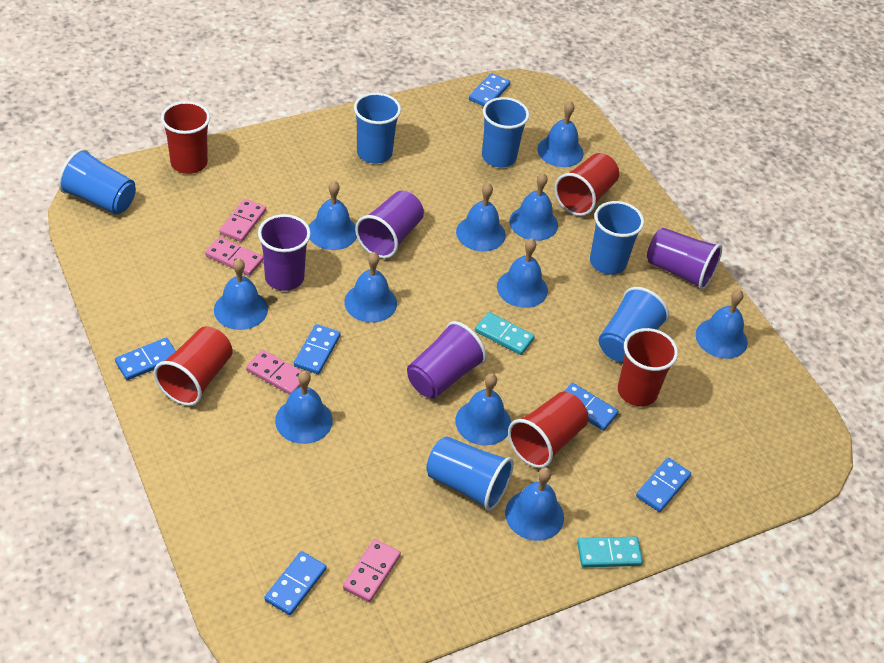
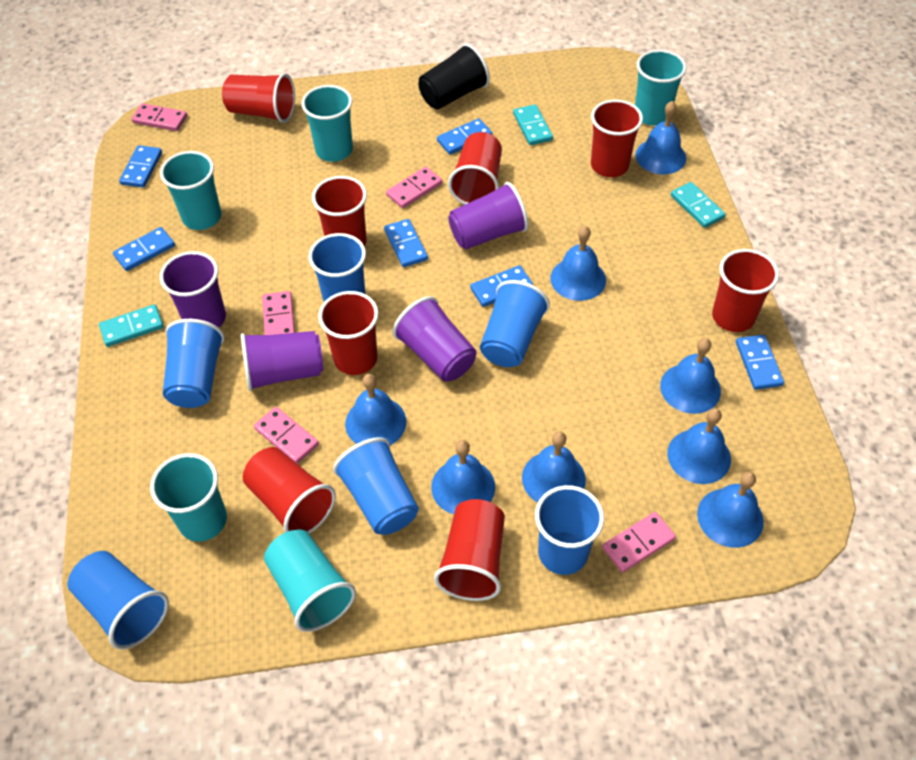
black cup: none = 0 -> [418,43,490,110] = 1
blue bell: [214,258,268,330] [275,371,333,444] [309,181,357,250] [344,252,397,323] [455,373,511,445] [456,183,506,251] [497,238,548,308] [505,467,564,541] [509,173,558,241] [537,101,584,167] [696,290,748,359] = 11 -> [345,374,406,445] [431,440,495,514] [522,431,586,502] [551,226,606,301] [635,101,686,174] [660,338,721,414] [668,408,731,484] [697,472,764,548] = 8
pink domino: [205,237,263,276] [219,199,266,242] [246,350,302,395] [343,539,401,602] = 4 -> [131,103,187,131] [254,407,319,464] [262,291,295,335] [386,167,442,208] [602,512,676,573] = 5
red cup: [154,326,233,406] [161,101,210,174] [508,392,588,468] [554,153,619,216] [618,328,678,406] = 5 -> [222,73,295,123] [243,447,336,534] [312,176,367,247] [318,291,379,375] [434,499,505,601] [448,132,502,204] [591,99,643,177] [712,249,779,332] = 8
turquoise cup: none = 0 -> [150,453,227,542] [160,151,221,230] [264,529,356,632] [301,85,353,162] [635,49,687,126] = 5
turquoise domino: [475,312,535,355] [577,537,643,567] = 2 -> [99,304,164,347] [513,104,553,145] [671,182,726,228] = 3

